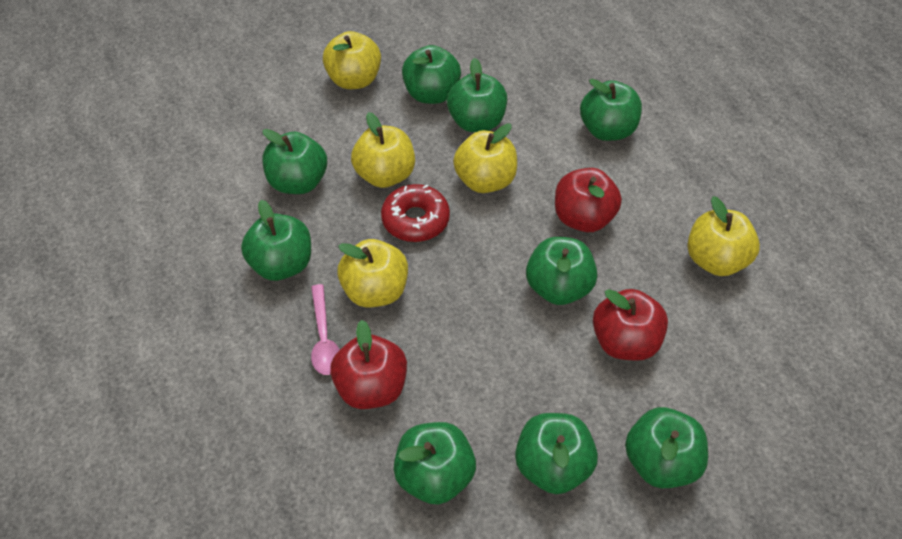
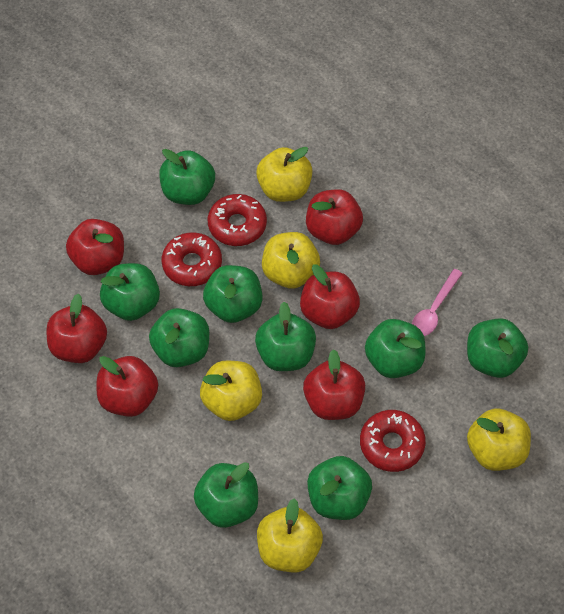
red apple: [330,320,407,409] [555,168,622,232] [593,289,668,361] = 3 -> [47,294,107,363] [66,219,124,275] [97,356,158,417] [300,264,360,329] [303,349,365,420] [306,189,363,245] = 6
red donut: [381,184,450,242] = 1 -> [162,232,222,286] [208,194,267,246] [360,410,426,472] = 3

